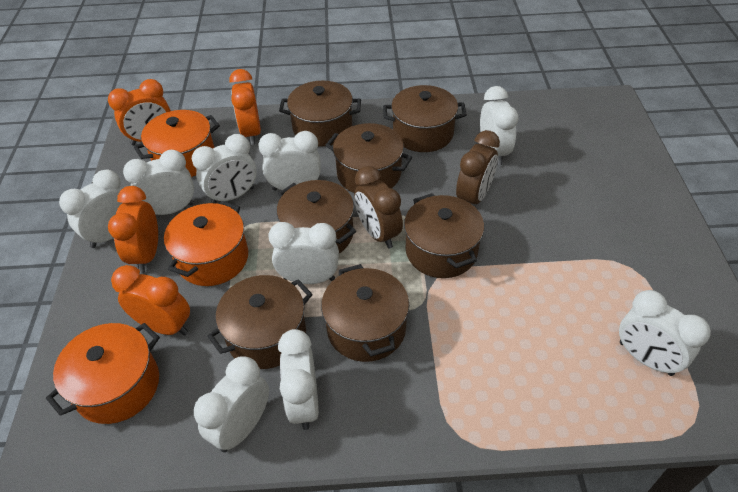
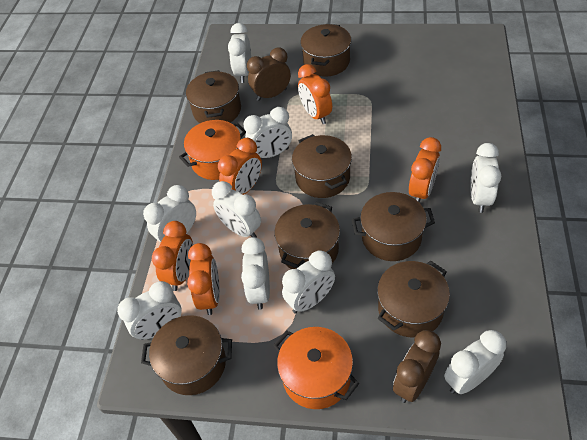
orange clock: [108,79,171,145] [108,186,158,273] [111,265,190,336] [230,69,261,145] = 4 -> [152,221,193,291] [187,243,220,315] [218,138,262,195] [298,64,332,124] [409,137,441,202] = 5
orange pot: [46,323,160,424] [134,110,220,177] [164,201,248,286] = 3 -> [179,120,246,180] [273,327,359,409] = 2

